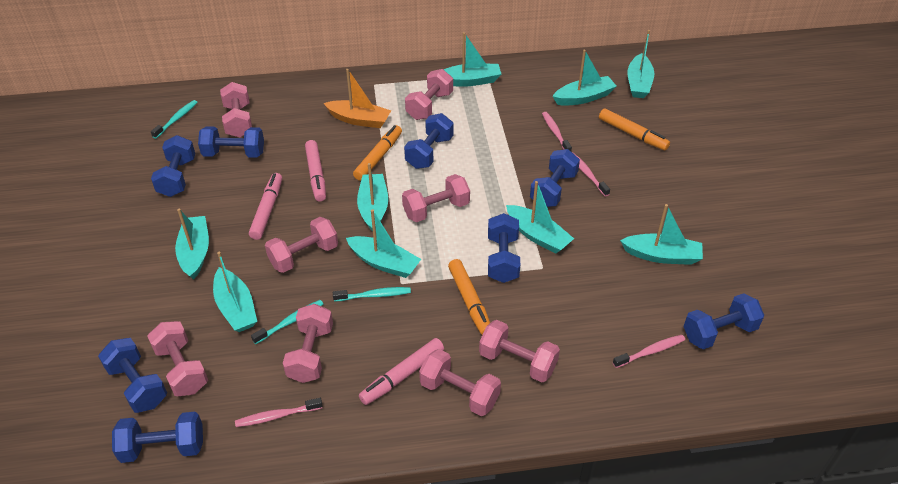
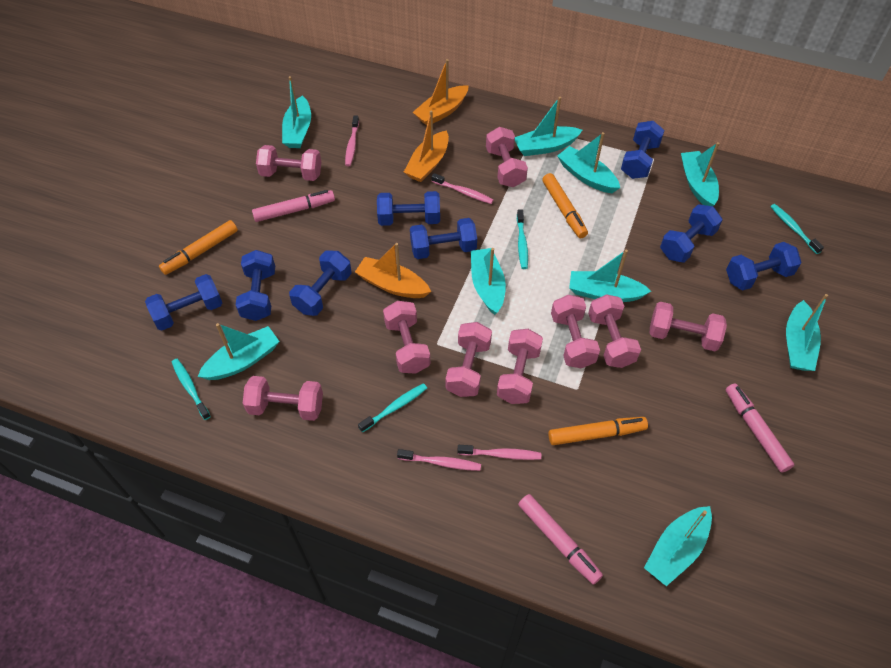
orange boat: [324,69,391,128] = 1 -> [355,243,431,298] [404,110,449,182] [413,59,469,125] = 3
pink dumbbell: [147,321,208,396] [220,82,252,138] [265,217,338,273] [283,304,333,383] [402,174,470,222] [405,69,453,120] [419,349,501,416] [479,320,560,382] = 8 -> [243,376,323,421] [256,145,321,181] [383,301,430,374] [446,322,492,397] [486,127,528,188] [497,329,543,404] [551,295,600,368] [588,294,641,368] [650,301,727,351] = 9
turquoise toothbrush: [151,100,198,139] [251,300,323,344] [333,287,411,301] = 3 -> [172,359,211,420] [358,383,427,433] [517,209,528,269] [770,204,824,254] = 4

